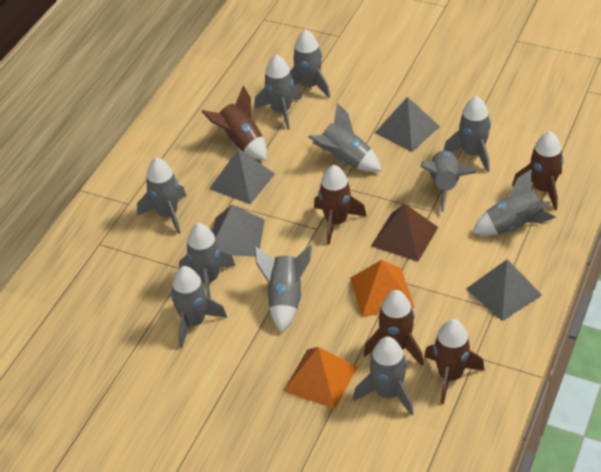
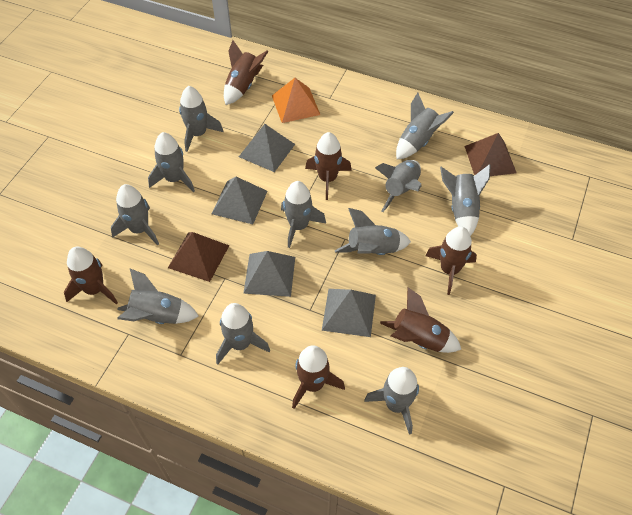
brown pyramid: [371,204,438,262] = 1 -> [168,232,230,282] [464,133,517,176] = 2
brown rocket: [201,86,267,160] [314,165,366,245] [363,290,423,366] [424,319,484,404] [512,131,564,210] = 5 -> [64,247,118,304] [224,40,268,105] [292,345,345,409] [305,132,352,200] [380,287,461,353] [425,226,477,295] = 6
orange pyramid: [284,347,358,409] [350,260,414,317] = 2 -> [272,78,320,123] = 1

